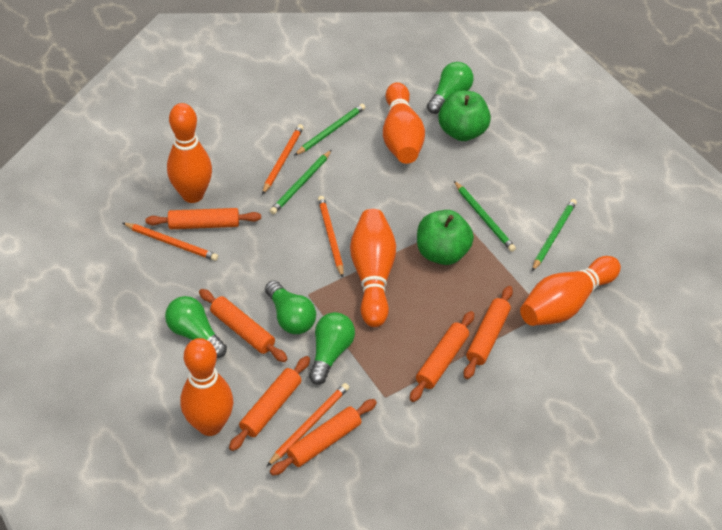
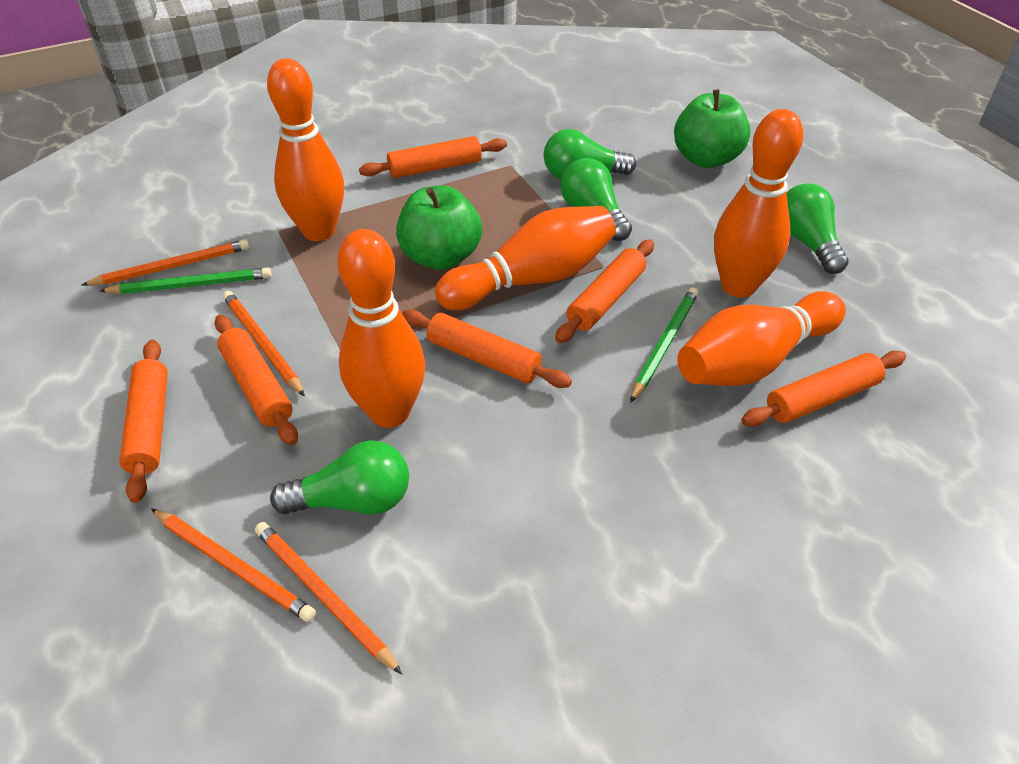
green pencil: [270,150,332,214] [294,104,365,156] [454,181,516,252] [532,199,577,271] = 4 -> [100,268,272,294] [630,287,698,403] = 2

